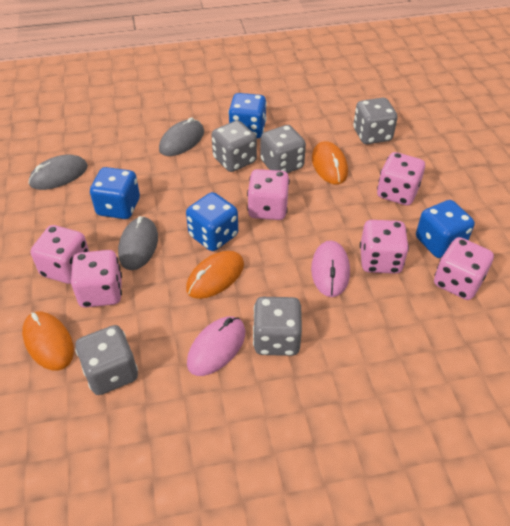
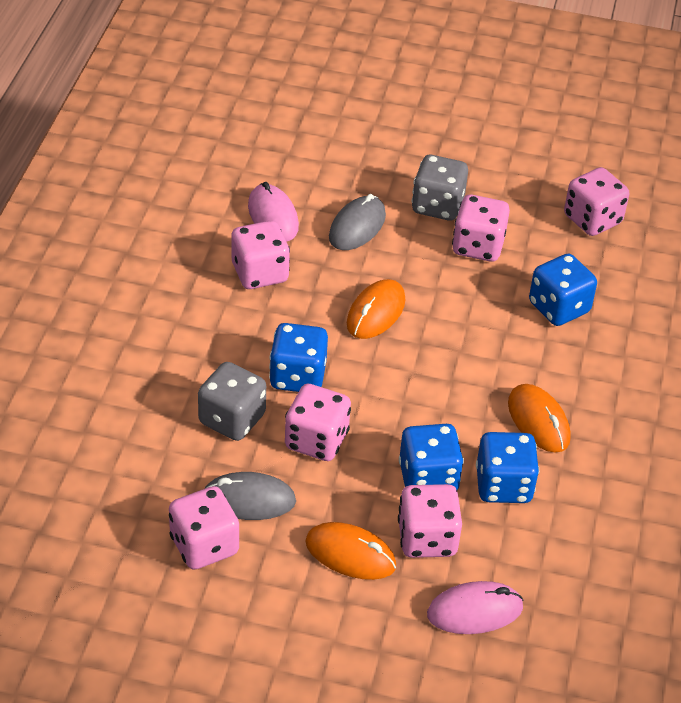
grey dice: [75,325,138,395] [211,120,257,172] [253,297,302,356] [260,125,306,173] [353,98,398,144] = 5 -> [198,362,266,441] [412,155,468,221] = 2
grey mouse: [28,155,88,190] [118,216,158,270] [159,117,204,156] = 3 -> [205,472,296,520] [329,194,386,250] = 2

